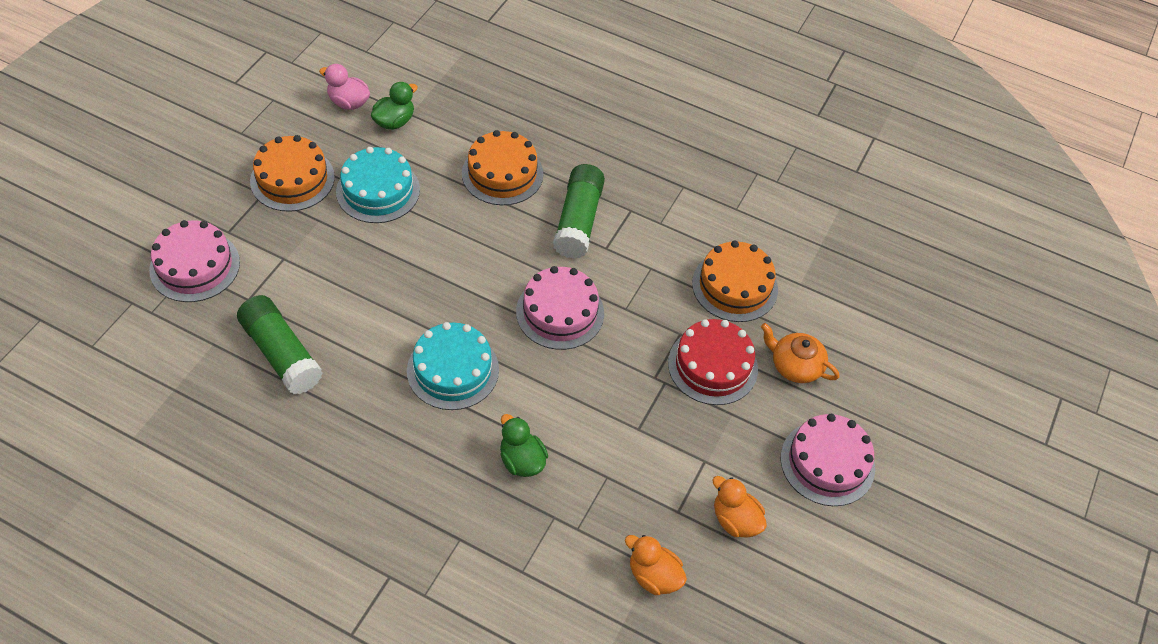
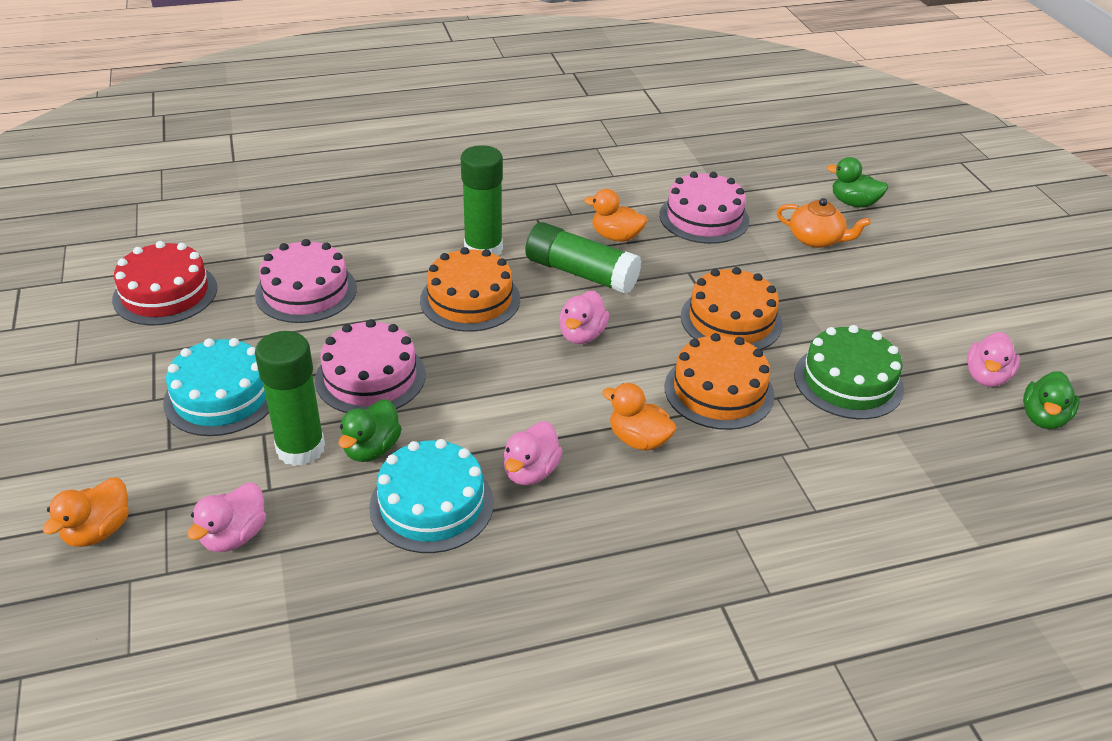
green cake: none = 0 -> [794,325,904,419] = 1
green duck: [371,82,418,130] [500,414,548,477] = 2 -> [338,399,402,462] [826,157,889,208] [1023,371,1080,429] = 3
green glue stick: [237,295,323,394] [553,164,605,259] = 2 -> [255,331,325,466] [461,145,503,256] [525,222,641,294] = 3
orange duck: [625,535,687,595] [713,476,767,538] = 2 -> [42,478,129,547] [584,189,647,242] [602,383,677,451] = 3
pink duck: [319,64,370,110] = 1 -> [187,483,266,552] [504,421,563,485] [559,291,609,344] [967,332,1020,387] = 4

